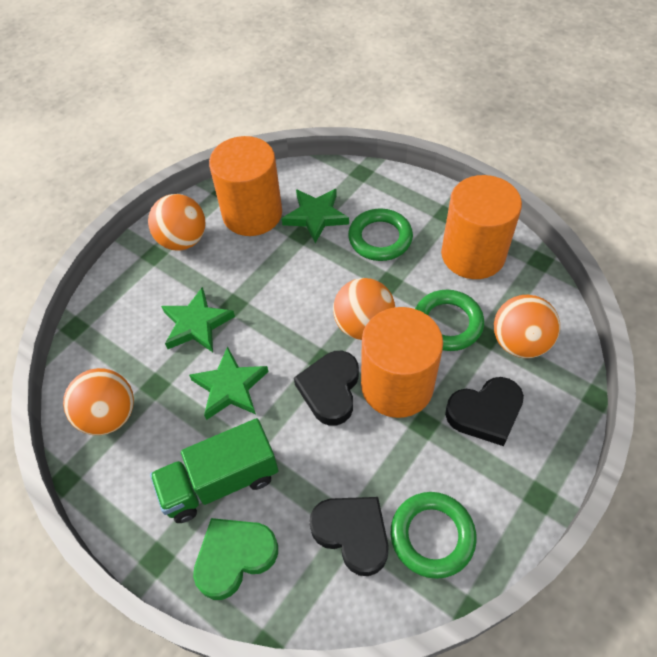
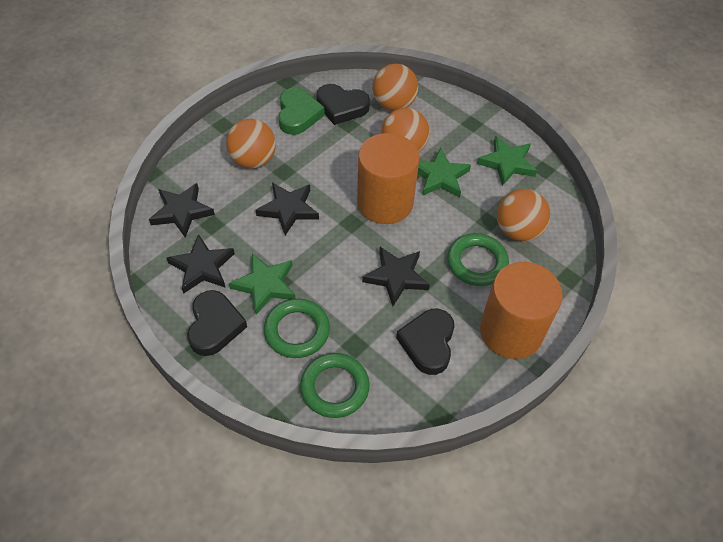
black star: none = 0 -> [149,183,215,238] [167,234,235,294] [255,182,319,235] [362,247,430,306] = 4
green truck: [150,418,278,523] = 1 -> none = 0
orange cylinder: [209,136,282,236] [361,307,443,418] [441,175,522,279] = 3 -> [357,133,419,224] [480,262,563,359] = 2

